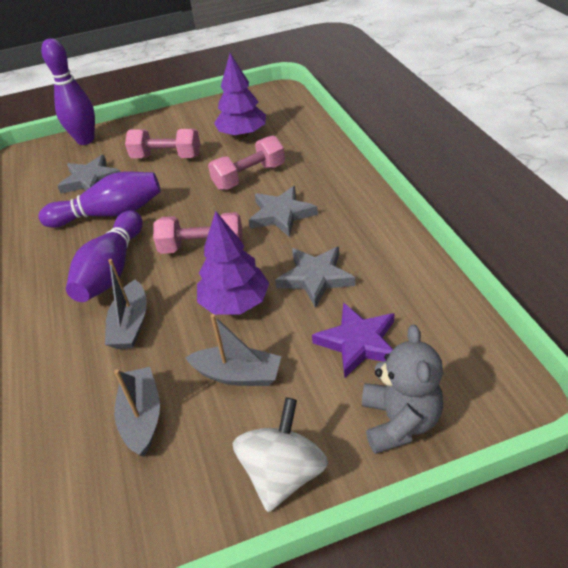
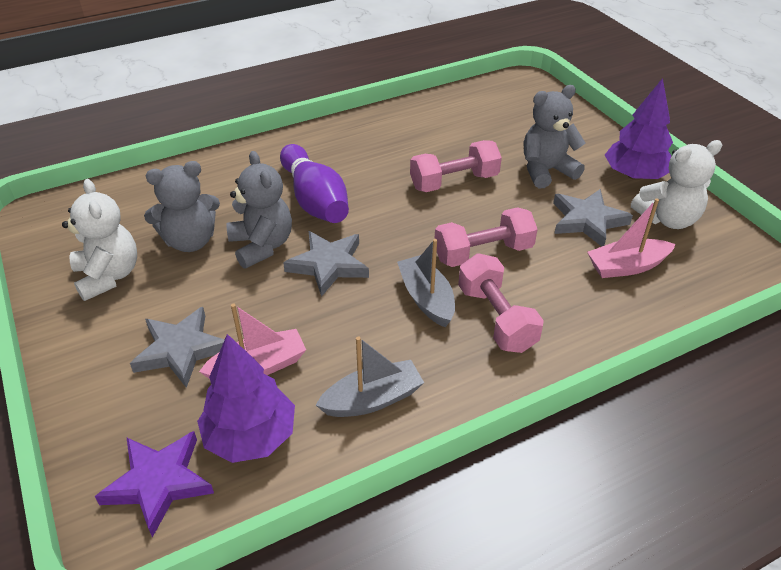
grey boat: [105,259,147,349] [114,367,160,456] [185,314,281,386] = 3 -> [316,336,424,417] [397,239,455,327] = 2
grey teddy bear: [362,324,443,454] = 1 -> [144,161,220,252] [226,151,292,269] [524,85,585,189] = 3
pink boat: none = 0 -> [199,304,306,379] [587,198,676,278] = 2
purple bowling pin: [38,172,161,228] [41,38,95,145] [66,210,143,302] = 3 -> [280,144,349,223] = 1
white spinning top: [233,398,328,512] = 1 -> none = 0
white teddy bear: none = 0 -> [62,179,137,301] [631,140,722,229] = 2

